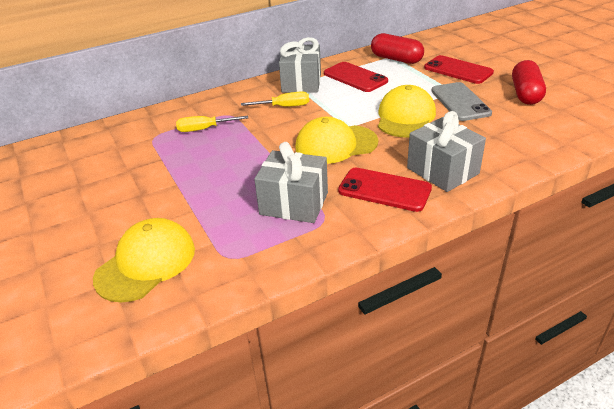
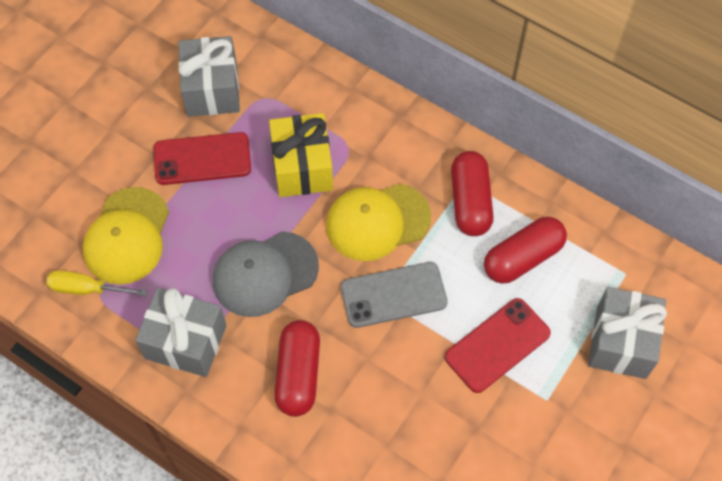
grey cap: none = 0 -> [213,232,319,317] = 1
red capsule: [371,33,424,64] [512,60,546,105] = 2 -> [275,320,320,417] [451,151,494,236] [484,217,567,284] = 3
red phone: [324,62,388,92] [338,168,432,212] [424,55,494,84] = 3 -> [154,132,251,185] [445,298,551,393] = 2
yellow cap: [93,218,195,302] [295,117,378,164] [378,85,436,137] = 3 -> [83,187,169,285] [326,183,431,261] = 2
yellow gift: none = 0 -> [269,113,333,197] = 1
yellow screwdriver: [176,116,248,132] [241,92,309,107] = 2 -> [46,270,147,296] = 1

